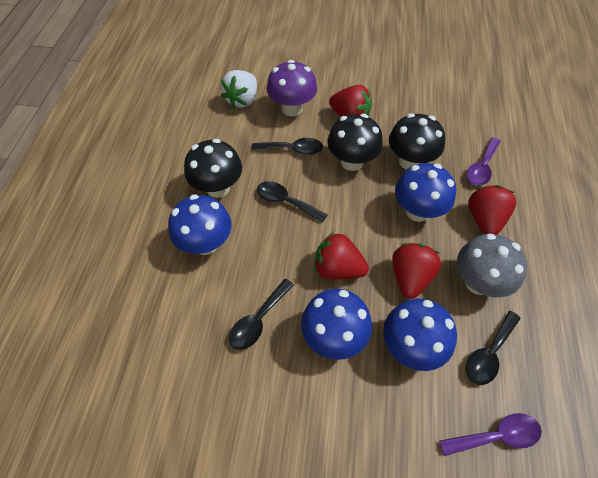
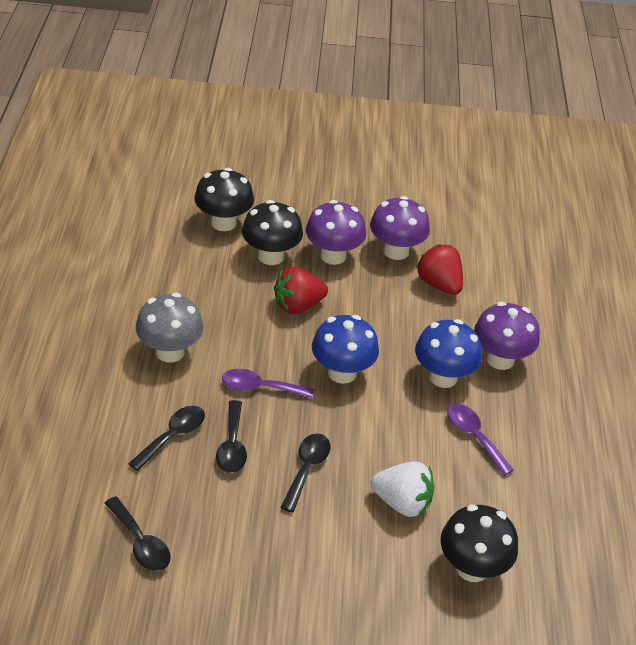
blue mushroom: [168,194,232,255] [301,289,372,360] [383,299,457,371] [395,163,456,222] = 4 -> [312,315,379,384] [415,319,482,388] = 2
purple mushroom: [267,60,317,116] = 1 -> [306,200,366,265] [370,196,430,260] [474,302,540,370] = 3
red strawberry: [314,232,369,279] [329,85,372,117] [392,243,441,299] [468,185,516,235] = 4 -> [274,267,328,314] [416,244,463,295] = 2

